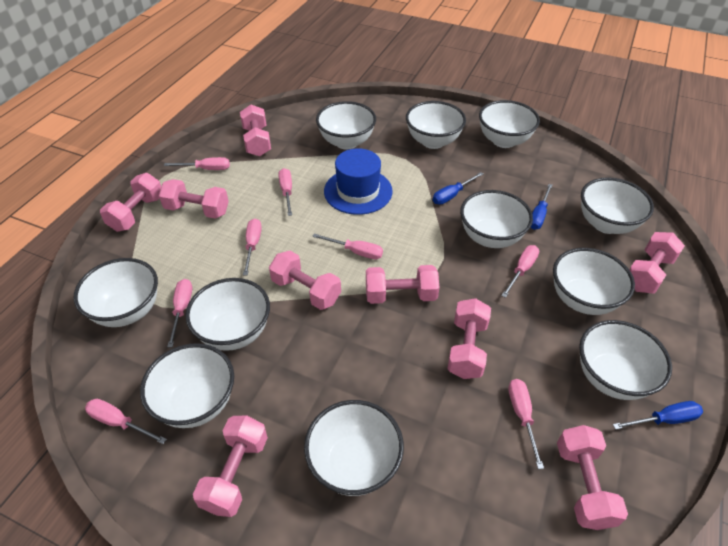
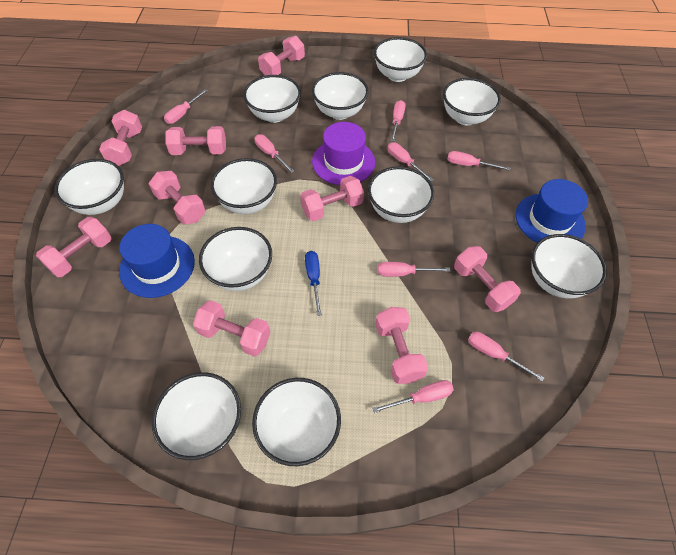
blue hat: [324,148,393,215] = 1 -> [119,224,195,298] [516,179,588,243] = 2
blue screwdriver: [433,172,483,205] [531,184,553,230] [613,401,703,430] = 3 -> [305,251,322,316] = 1
purple hat: none = 0 -> [312,122,375,185] = 1

